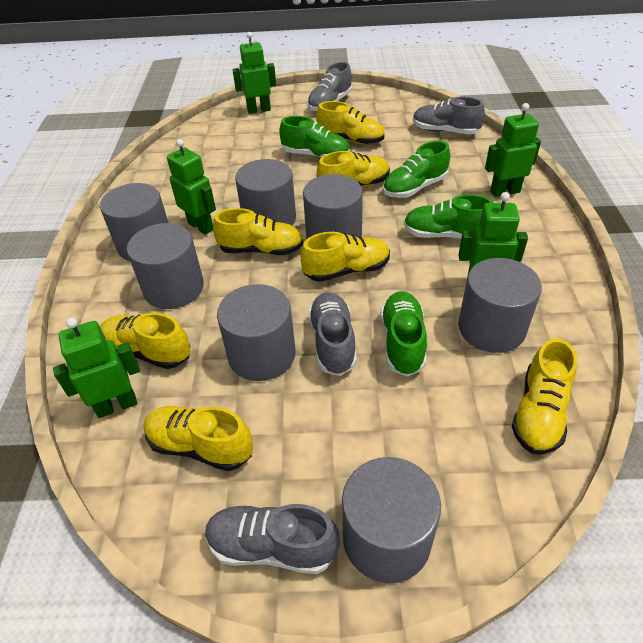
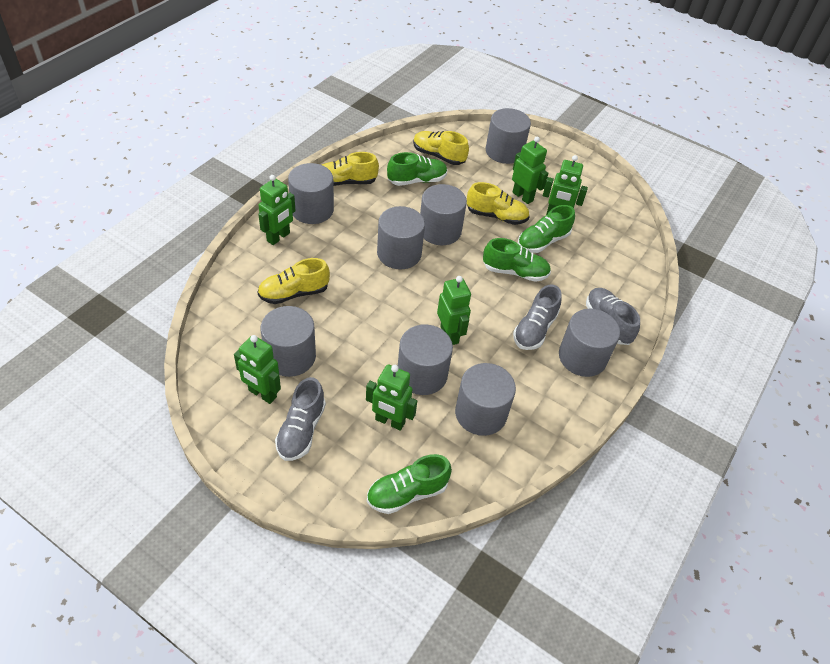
green robot: [53,317,140,418] [167,139,216,235] [233,32,276,114] [458,192,528,277] [485,103,541,197] = 5 -> [234,335,281,404] [258,175,295,245] [366,364,417,431] [437,276,471,345] [512,137,548,204] [543,155,588,215] = 6
grey cylinder: [100,183,168,261] [127,223,204,309] [217,284,296,381] [235,159,296,225] [303,174,363,239] [342,457,441,583] [458,258,542,353] = 7 -> [261,306,316,377] [288,163,334,224] [377,206,425,269] [398,324,453,395] [420,184,467,245] [455,363,516,436] [486,108,531,164] [559,309,620,377] = 8
grey shoe: [205,504,340,574] [307,62,352,111] [308,292,357,376] [413,97,485,134] = 4 -> [275,377,326,461] [513,285,562,350] [586,288,640,345] = 3
yellow shoe: [100,313,190,369] [144,406,253,471] [213,208,303,255] [300,232,390,282] [316,101,384,145] [316,151,390,187] [512,338,577,454] = 7 -> [257,258,330,304] [322,152,379,186] [413,131,469,165] [467,182,530,225] = 4

